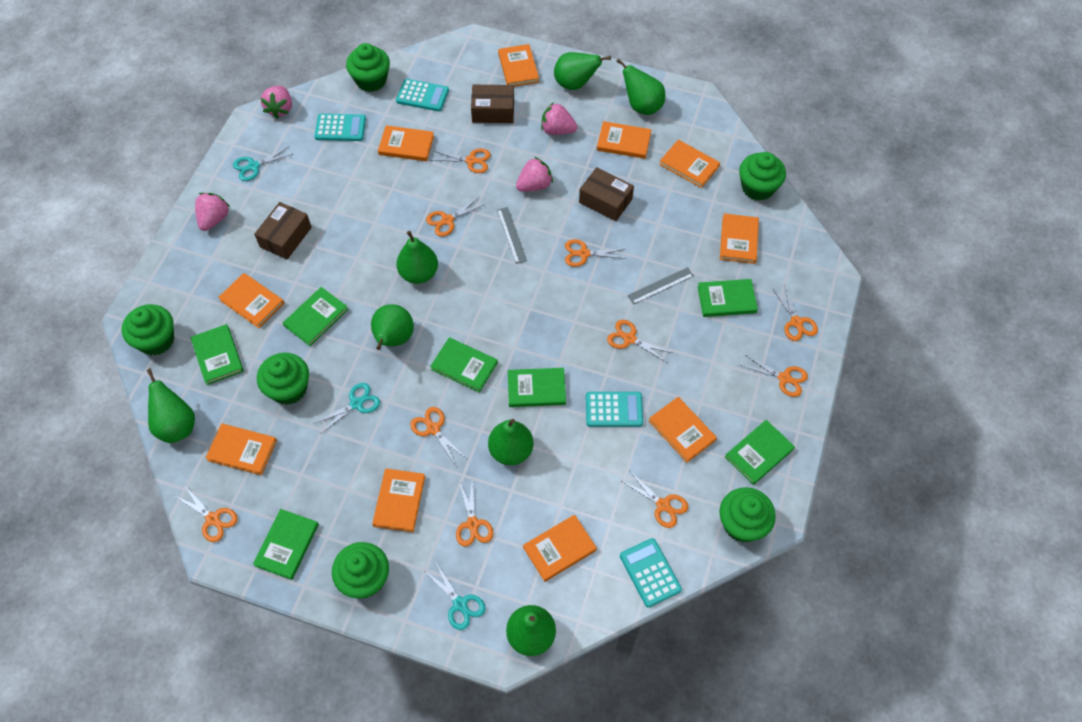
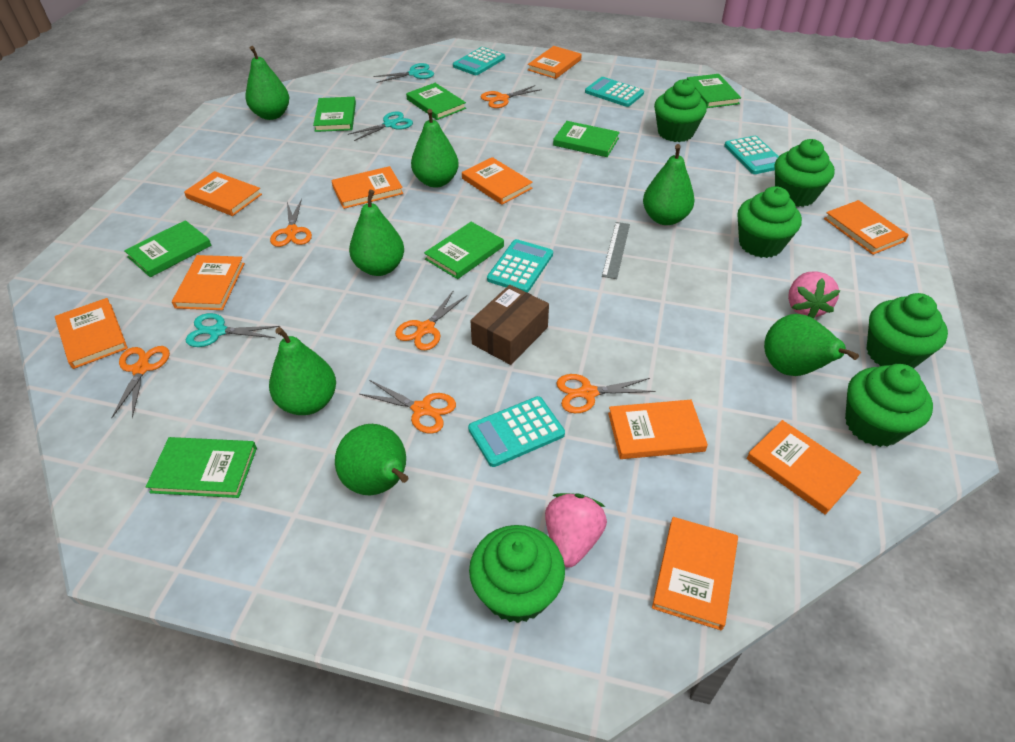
brown box: [254,202,312,260] [471,85,514,123] [579,167,634,221] = 3 -> [470,285,549,365] = 1
grey ruler: [497,207,527,264] [627,267,694,304] = 2 -> [602,222,630,279] = 1
orange scissors: [175,486,238,542] [410,407,466,466] [426,197,486,237] [431,148,491,173] [456,481,493,547] [565,239,627,267] [607,320,672,362] [621,472,688,528] [740,355,808,397] [772,285,818,341] = 10 -> [112,346,170,418] [270,198,312,247] [360,380,456,434] [395,290,467,350] [481,85,542,108] [557,374,655,413] = 6
pink strawberry: [195,193,230,231] [260,86,292,119] [516,157,553,192] [541,102,577,135] = 4 -> [545,493,607,567] [788,271,841,318] = 2
turquoise calculator: [315,114,366,141] [396,79,449,111] [586,392,643,427] [620,538,682,608] = 4 -> [453,47,505,75] [468,396,565,467] [487,239,553,293] [585,77,644,107] [724,136,779,174] = 5

